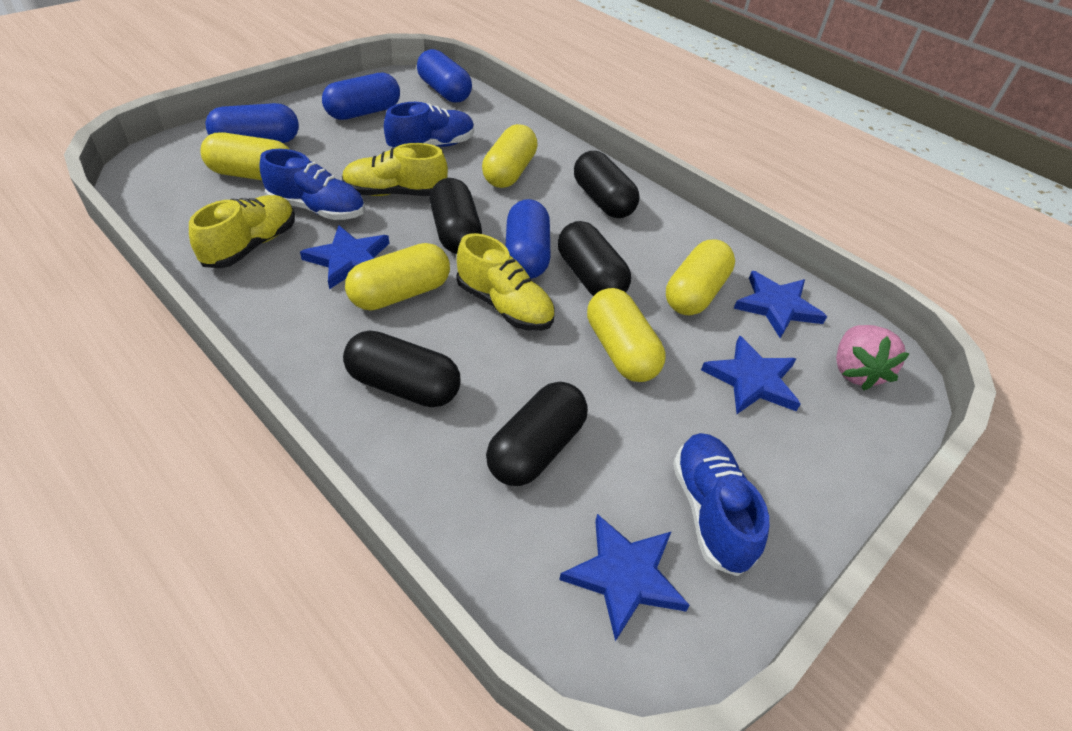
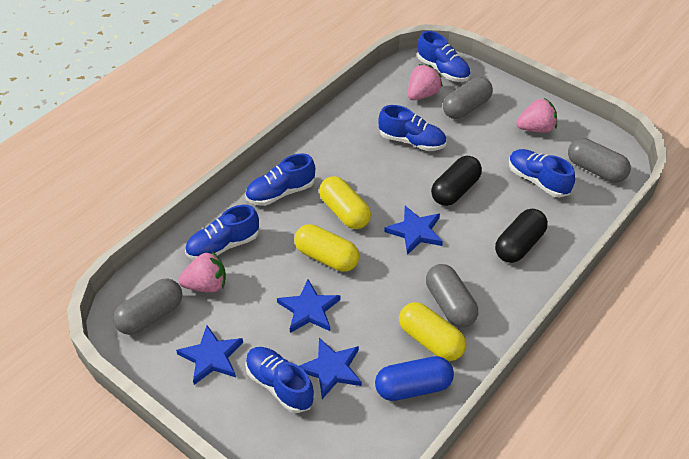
black capsule: [343,330,460,407] [430,178,482,254] [486,382,588,486] [558,221,631,296] [574,151,639,218] = 5 -> [431,156,482,206] [495,209,548,263] = 2
blue capsule: [205,103,299,143] [322,73,400,120] [417,49,472,103] [505,199,551,279] = 4 -> [375,356,454,401] = 1
blue shoe: [259,149,365,220] [384,102,474,150] [673,433,769,576] = 3 -> [185,205,259,259] [245,153,315,206] [245,347,314,413] [378,105,446,151] [417,31,470,82] [509,149,575,197] = 6
grey capsule: none = 0 -> [113,279,182,335] [426,264,478,328] [443,77,493,119] [568,138,631,182] = 4
pink strawberry: [836,325,910,391] = 1 -> [178,251,226,293] [408,64,443,100] [516,98,557,133] = 3
yellow capsule: [200,132,290,180] [345,243,450,311] [482,124,538,188] [587,288,665,382] [666,239,735,315] = 5 -> [294,224,359,272] [319,176,371,229] [399,302,466,361] = 3
yellow shoe: [189,195,295,268] [342,143,448,196] [457,233,555,331] = 3 -> none = 0

